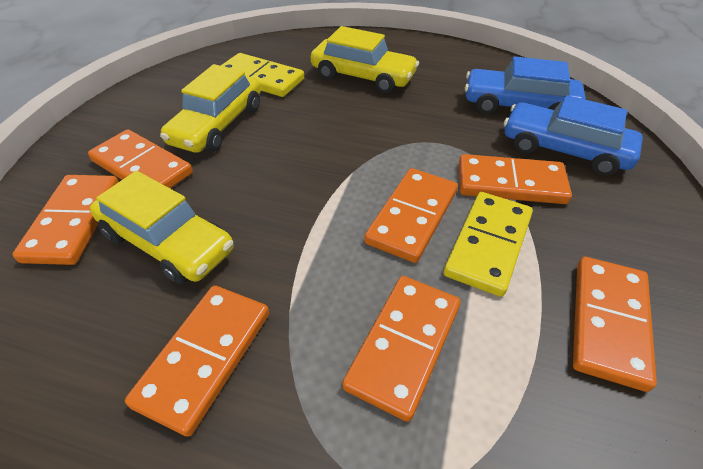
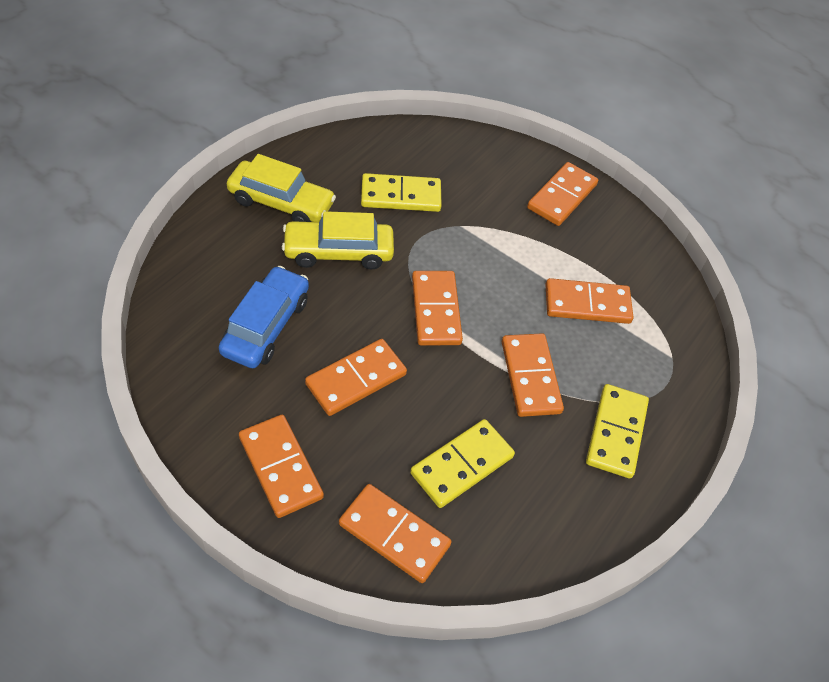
blue car: [465,56,586,114] [504,95,643,176] = 2 -> [218,266,309,368] = 1
yellow car: [90,171,234,284] [160,64,261,153] [311,26,419,93] = 3 -> [227,154,336,222] [282,211,394,269] = 2
yellow domino: [221,53,304,97] [444,192,533,297] = 2 -> [361,173,442,212] [410,419,515,508] [586,384,649,478] = 3

